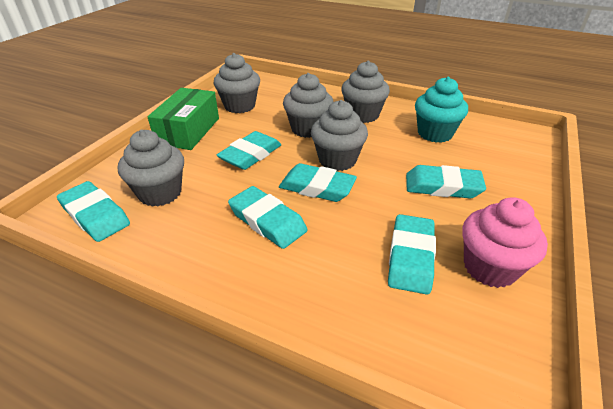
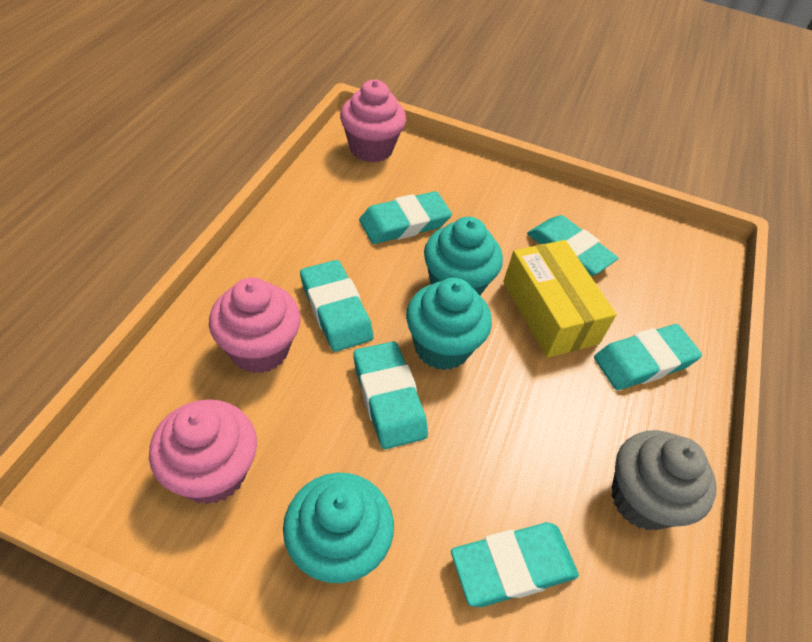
green box: [148,88,219,150] = 1 -> none = 0
grey cupcake: [118,130,184,207] [214,53,260,113] [283,73,333,138] [311,100,368,171] [341,61,390,123] = 5 -> [611,430,717,530] = 1
pink cupcake: [462,197,548,288] = 1 -> [149,399,257,504] [209,277,301,374] [340,80,406,163] = 3
turquoise cupcake: [415,77,468,143] = 1 -> [283,473,394,583] [406,278,492,370] [424,217,503,295] = 3
yellow box: none = 0 -> [503,240,617,358] = 1

